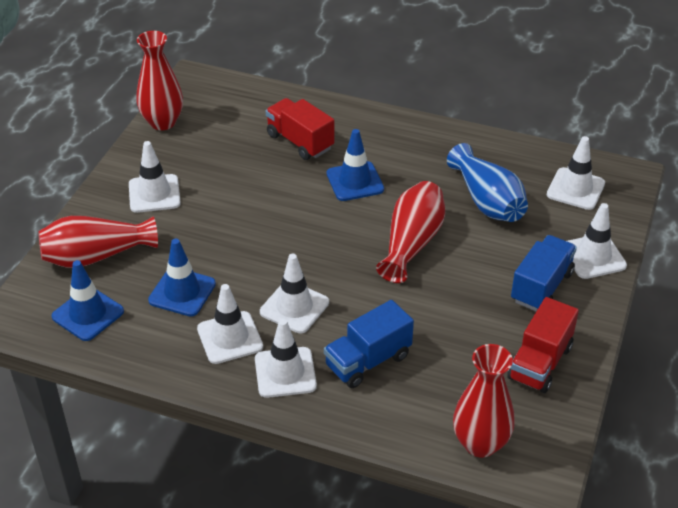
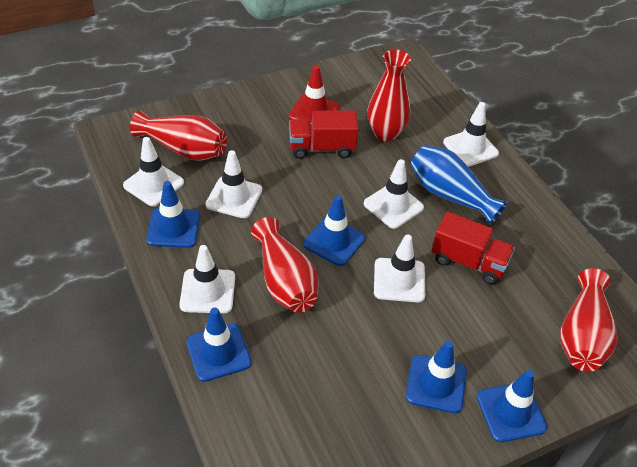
blue traffic cone: [51,260,124,341] [148,239,216,316] [327,129,384,201] = 3 -> [146,181,200,248] [186,307,251,382] [303,195,365,266] [406,340,467,413] [477,370,547,442] = 5
blue truck: [324,300,414,388] [511,235,577,311] = 2 -> none = 0
red traffic cone: none = 0 -> [289,65,340,126] = 1

